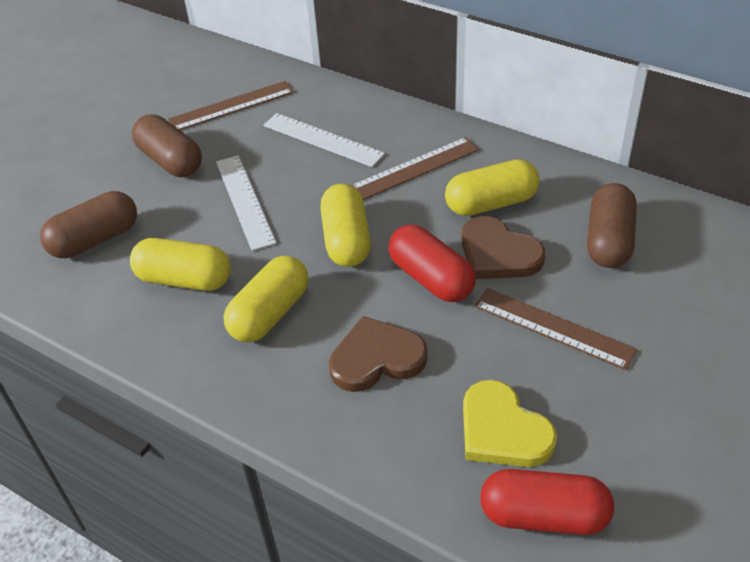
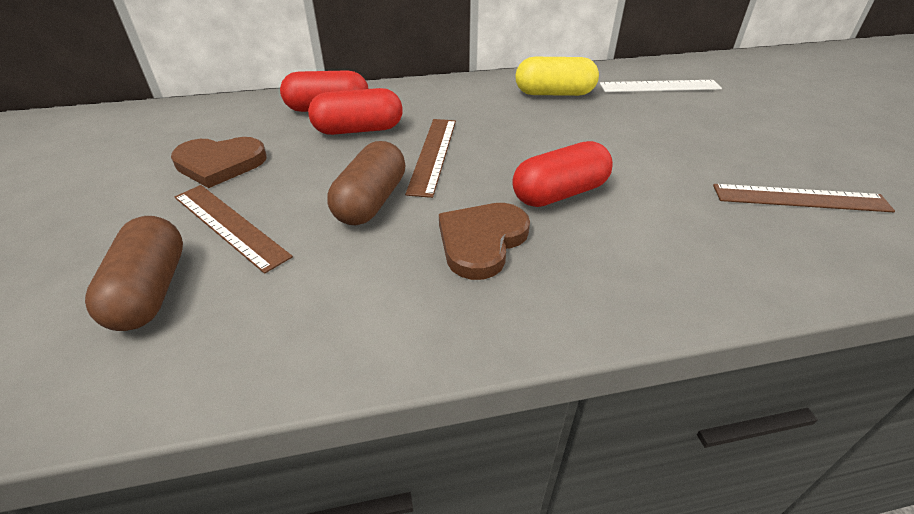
brown capsule: [40,191,137,258] [132,114,202,177] [587,183,637,268] = 3 -> [85,216,183,331] [327,141,405,225] = 2
red capsule: [388,225,476,302] [480,469,614,535] = 2 -> [280,70,369,112] [308,88,403,135] [512,141,613,207] = 3
white ruler: [216,155,276,251] [263,113,385,167] = 2 -> [600,80,722,92] = 1
yellow capsule: [130,238,231,291] [223,256,309,342] [320,184,371,267] [445,159,539,216] = 4 -> [515,57,599,96] = 1
yellow heart: [463,380,557,467] = 1 -> none = 0

